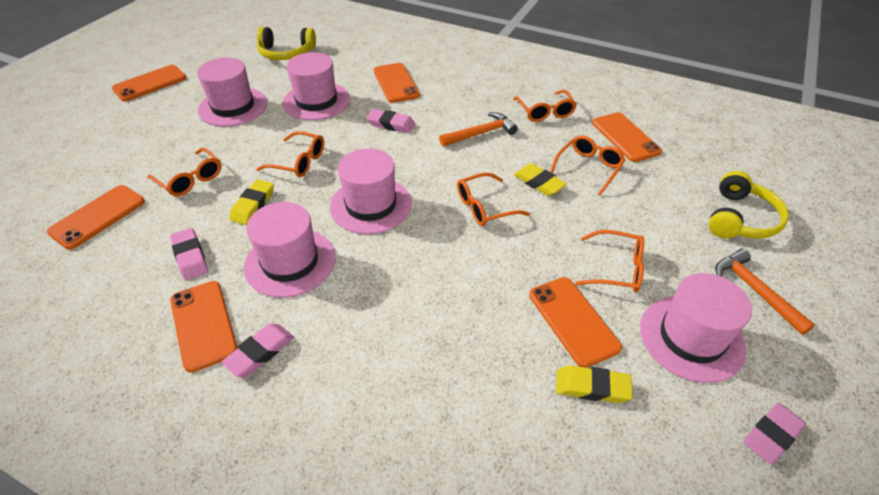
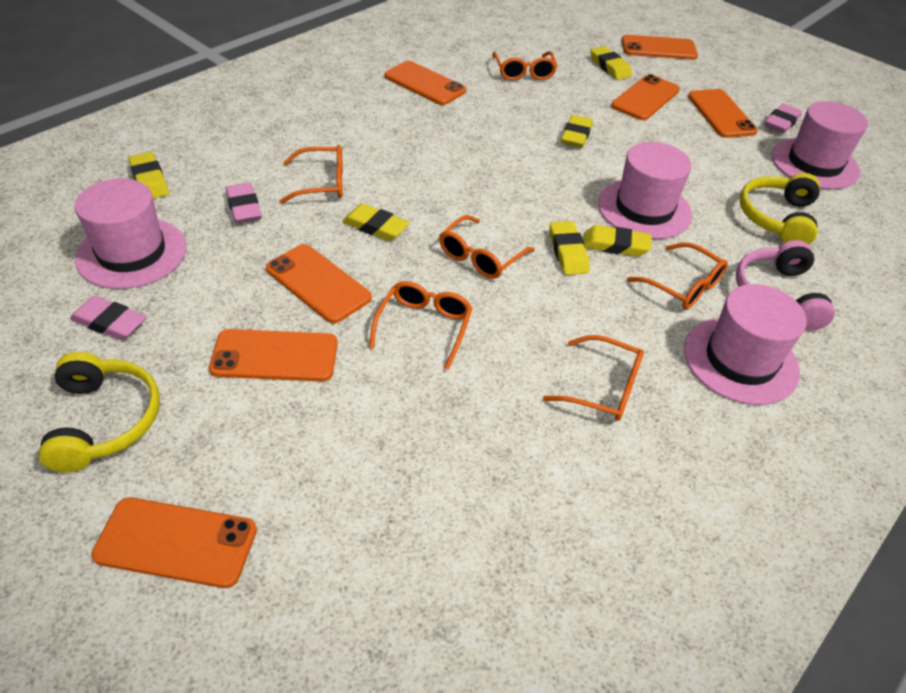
orange hammer: [439,112,518,146] [715,249,815,335] = 2 -> none = 0
orange phone: [47,185,145,250] [112,65,186,102] [170,281,238,373] [374,63,420,103] [529,277,622,368] [592,112,662,162] = 6 -> [91,497,257,588] [209,329,338,382] [266,244,372,323] [385,61,466,105] [611,74,680,120] [622,35,698,60] [688,89,758,138] = 7
pink eraser: [170,228,208,280] [221,323,294,377] [366,109,415,133] [744,403,806,465] = 4 -> [70,296,146,340] [226,182,261,223] [765,104,802,134] = 3
pink hat: [197,58,267,127] [244,202,336,298] [283,52,350,120] [330,148,412,234] [640,273,752,383] = 5 -> [75,179,186,289] [598,142,692,239] [684,284,806,405] [771,101,868,189] = 4
pink headphones: none = 0 -> [736,240,835,331] = 1
yellow eraser: [229,179,274,225] [514,163,567,196] [556,365,633,403] = 3 -> [128,152,169,199] [342,204,410,241] [549,221,589,275] [561,115,593,148] [583,225,651,257] [590,46,632,80] = 6

